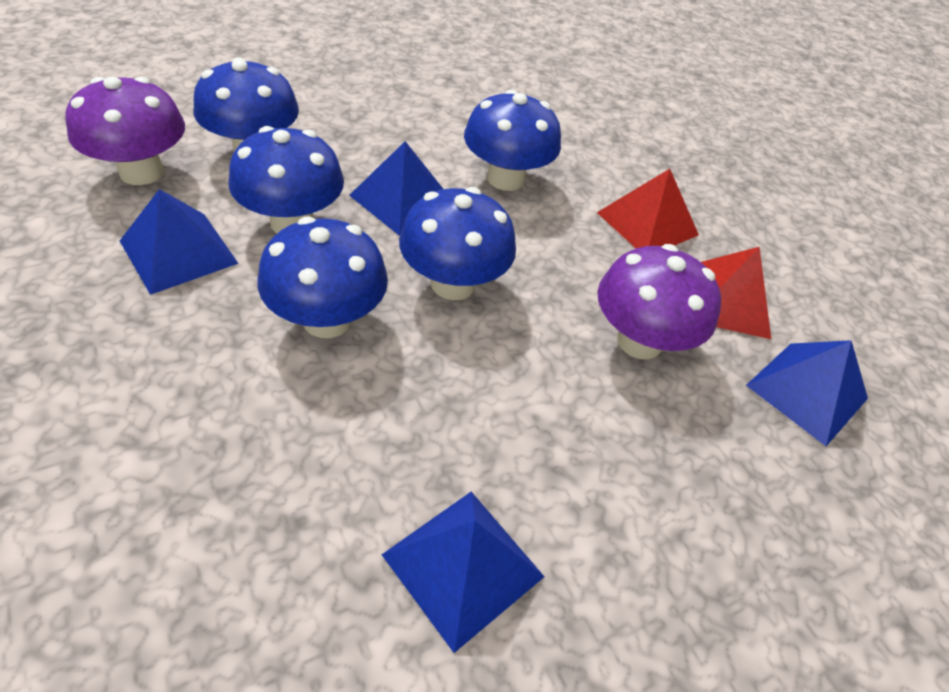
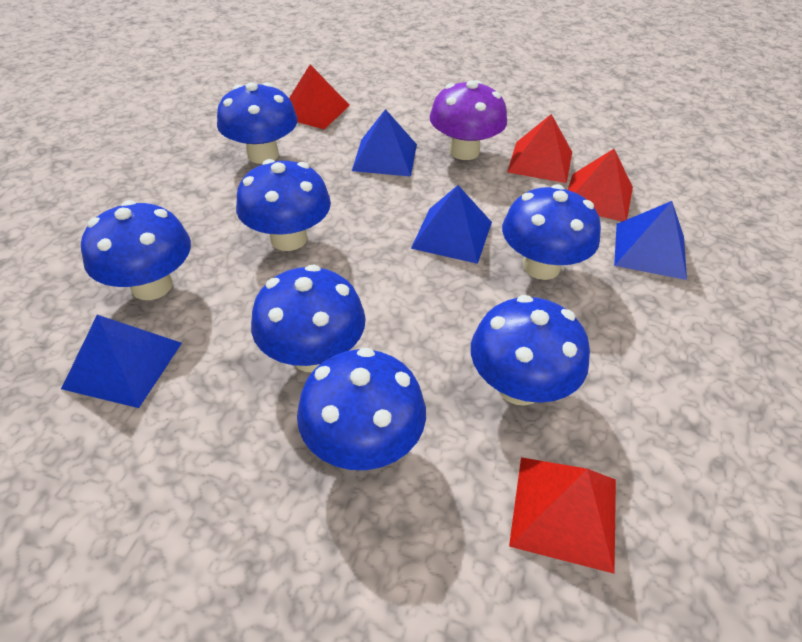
blue mushroom: [193,57,299,152] [228,126,344,233] [258,217,388,338] [399,187,516,300] [464,89,561,191] = 5 -> [81,200,191,300] [217,82,298,164] [236,159,331,251] [251,265,366,372] [297,348,426,470] [471,295,590,406] [502,184,601,280] = 7
purple mushroom: [65,77,185,185] [598,244,721,359] = 2 -> [430,80,507,160] = 1
red pyramid: [597,169,699,248] [701,247,771,339] = 2 -> [289,65,350,129] [507,114,572,183] [509,457,616,574] [568,149,633,221] = 4

